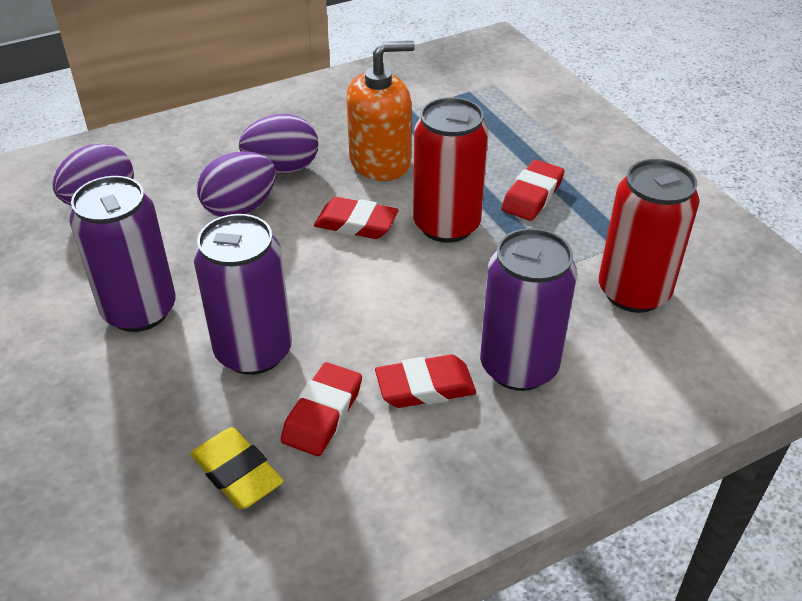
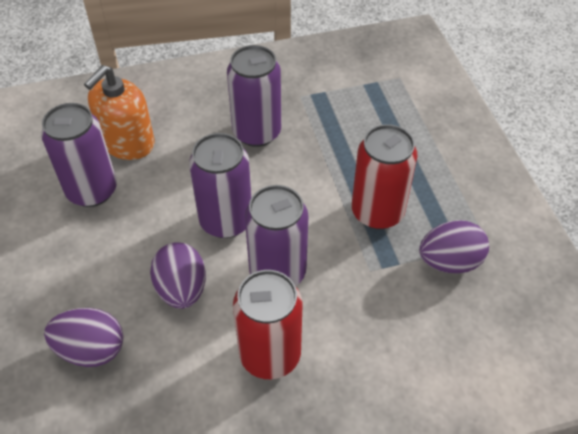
purple can: [69,176,175,332] [194,214,292,375] [480,228,577,391] = 3 -> [41,103,117,207] [189,133,252,238] [227,45,281,147] [245,185,308,286] = 4
red eraser: [281,362,362,456] [314,197,399,239] [375,355,476,408] [501,160,565,221] = 4 -> none = 0
yellow eraser: [190,427,284,509] = 1 -> none = 0

